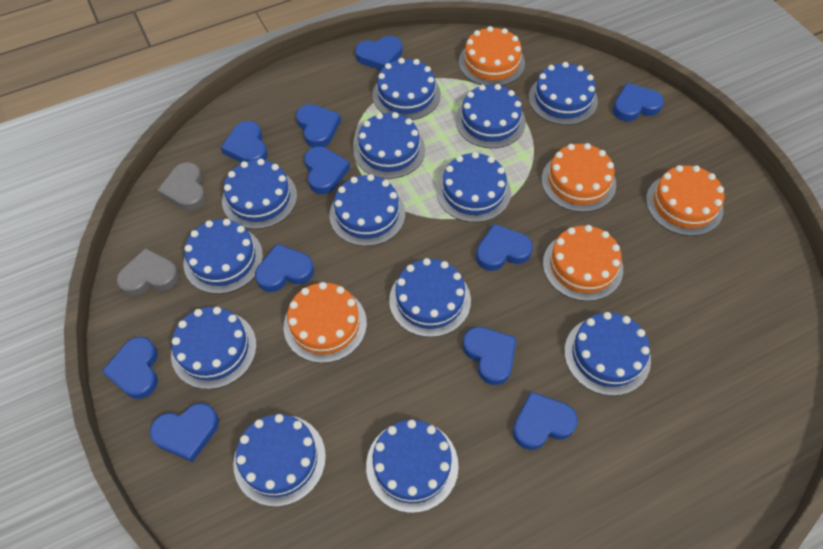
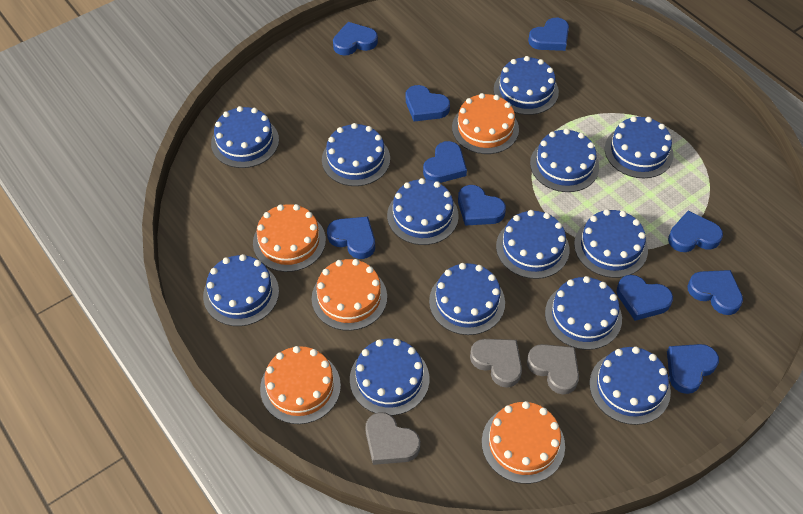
blue heart: [102,337,158,399] [150,403,219,462] [221,121,268,163] [255,244,314,292] [296,104,341,148] [304,147,350,194] [355,36,402,70] [463,327,516,385] [476,224,533,271] [513,392,578,450] [613,83,664,122] = 11 -> [327,217,375,259] [333,22,378,56] [406,85,450,121] [423,141,467,183] [458,185,506,226] [528,18,569,51] [617,275,673,321] [667,344,719,394] [668,211,723,252] [687,270,743,315] = 10
grey heart: [117,248,179,296] [157,162,206,211] = 2 -> [365,412,420,465] [470,339,522,388] [527,344,579,395] = 3

